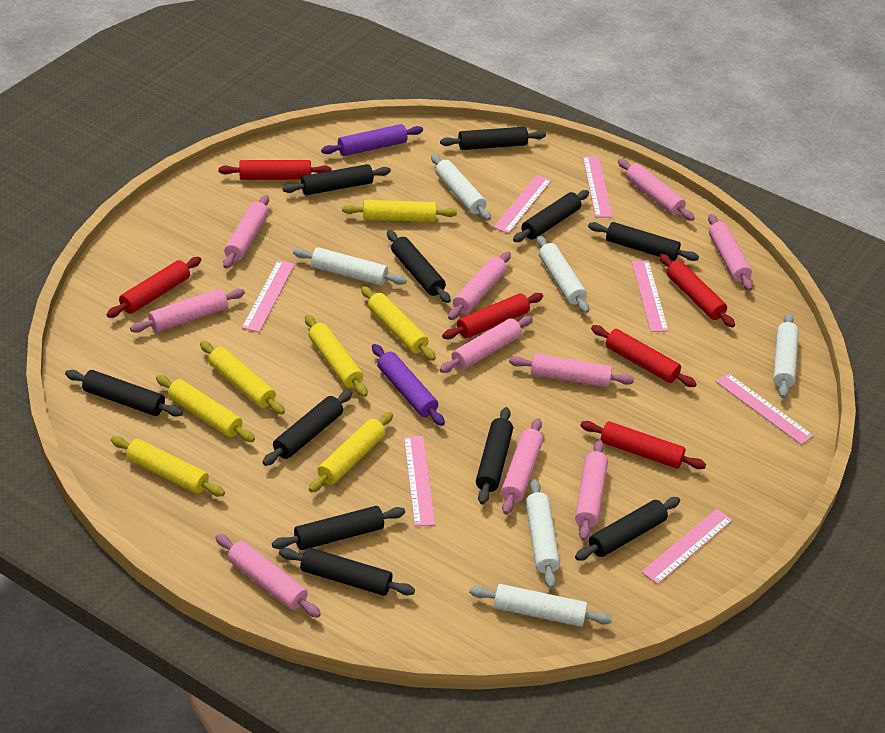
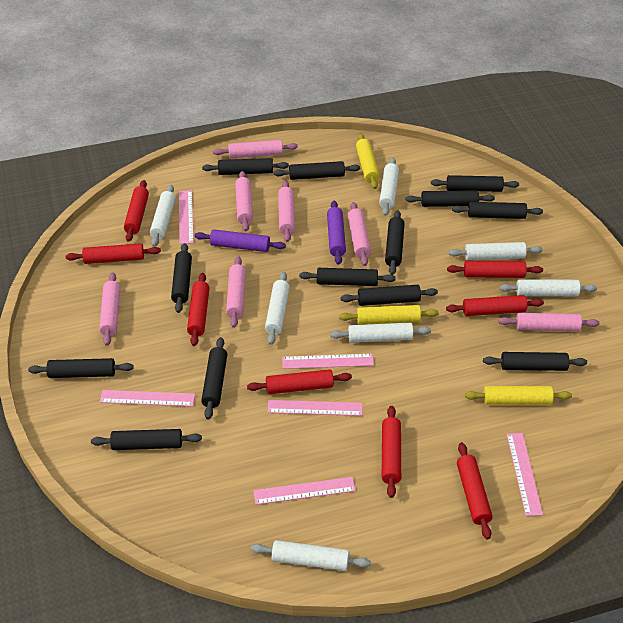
black rolling pin: [65,370,183,417] [262,390,353,466] [272,506,405,550] [279,547,415,596] [283,164,391,195] [387,230,451,303] [440,127,546,150] [476,407,513,504] [513,190,589,242] [575,497,680,560] [588,222,699,261] = 11 -> [28,358,134,378] [91,429,202,450] [171,243,192,313] [201,337,227,420] [202,158,289,175] [274,161,360,180] [299,268,396,286] [341,285,438,306] [385,210,405,275] [405,190,495,207] [431,175,519,192] [452,202,543,219] [483,352,587,371] = 13
pink rolling pin: [130,289,245,333] [215,534,321,618] [223,195,269,269] [440,316,532,373] [448,252,511,320] [501,418,543,515] [509,353,634,387] [575,440,608,541] [618,159,695,221] [708,214,753,291] = 10 -> [99,272,120,346] [213,140,298,158] [226,256,246,328] [235,171,253,231] [278,180,295,242] [348,202,371,266] [498,313,599,331] = 7
pink ruler: [242,260,295,332] [404,436,435,526] [493,175,552,234] [583,156,612,218] [632,261,669,332] [642,509,733,584] [716,373,814,445] = 7 -> [100,390,195,407] [179,190,194,244] [253,477,356,505] [267,400,363,416] [282,354,374,369] [507,433,543,516] = 6
red rolling pin: [107,257,201,318] [219,160,332,180] [442,293,543,339] [580,421,706,469] [591,325,697,387] [659,254,735,328] = 6 -> [66,243,161,264] [124,180,149,242] [187,273,210,346] [247,369,352,394] [382,406,401,498] [446,295,544,316] [447,261,543,278] [457,442,493,540] = 8
white rolling pin: [293,247,407,286] [431,154,491,221] [469,584,612,627] [526,479,560,589] [537,235,589,313] [773,313,799,398] = 6 -> [150,185,176,247] [251,540,371,571] [265,272,290,345] [330,322,431,343] [379,158,399,216] [449,242,543,260] [499,279,597,297] = 7
yellow rolling pin: [111,436,225,496] [156,375,255,442] [200,341,285,415] [305,315,368,397] [309,412,393,492] [342,200,457,222] [361,286,436,361] = 7 -> [339,305,439,325] [356,133,380,189] [465,386,572,405] = 3

